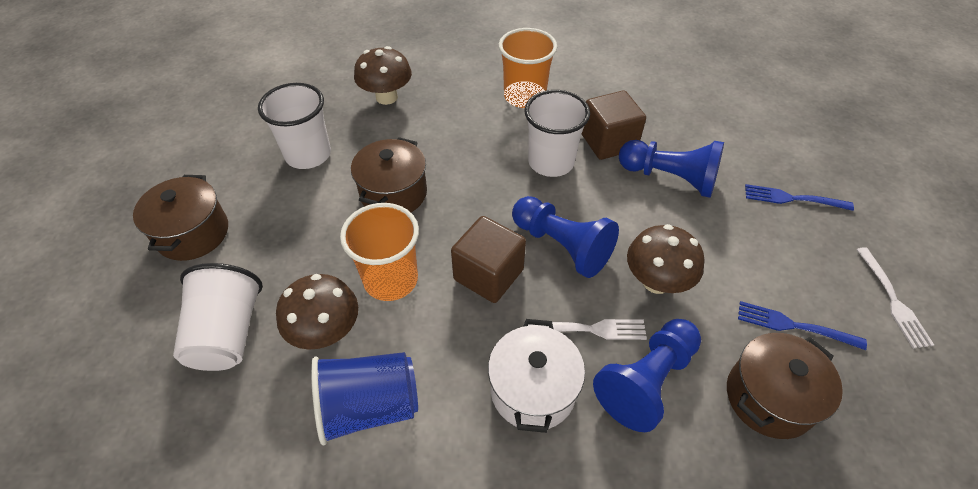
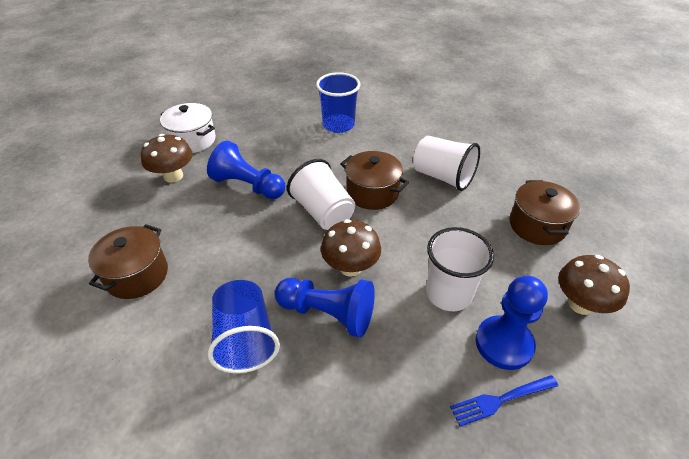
blue cup: [311,352,418,445] = 1 -> [208,280,280,373] [316,72,360,133] = 2
blue fork: [738,301,867,350] [745,184,854,211] = 2 -> [450,375,558,426] = 1
brown cube: [451,216,526,303] [582,91,646,160] = 2 -> none = 0
orange cup: [340,203,419,301] [499,28,557,108] = 2 -> none = 0
white fork: [528,319,647,340] [856,247,934,348] = 2 -> none = 0

